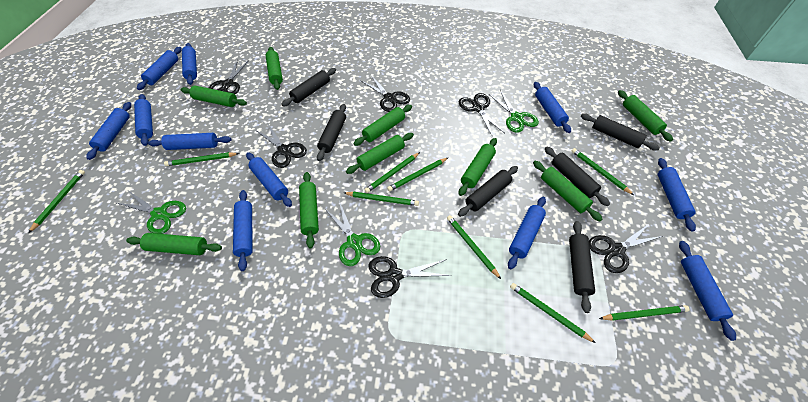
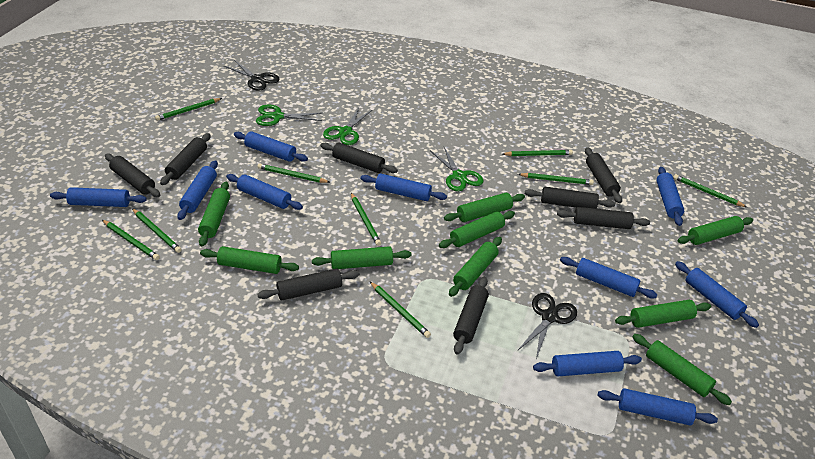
black rolling pin: [281,68,336,107] [317,104,346,161] [458,166,518,217] [545,147,610,206] [569,221,595,313] [581,114,660,151] = 6 -> [105,154,160,197] [160,133,211,185] [257,268,360,301] [320,142,398,173] [453,277,489,355] [525,187,615,209] [557,207,650,229] [585,147,622,203] = 8
black scissors: [209,59,249,94] [255,124,307,168] [361,75,410,112] [368,256,451,298] [459,93,505,137] [589,223,663,273] = 6 -> [224,60,280,91] [517,293,577,359] = 2
blue rolling pin: [86,102,131,160] [134,94,153,146] [137,47,182,90] [148,133,231,150] [182,43,197,85] [233,190,253,271] [246,152,292,207] [508,197,546,270] [534,82,571,133] [658,158,696,232] [679,241,736,341] = 11 -> [50,187,147,207] [177,160,218,220] [226,174,303,210] [234,131,308,162] [360,173,447,201] [533,351,642,376] [560,257,657,298] [598,388,718,426] [656,167,684,226] [675,261,759,328] = 10

